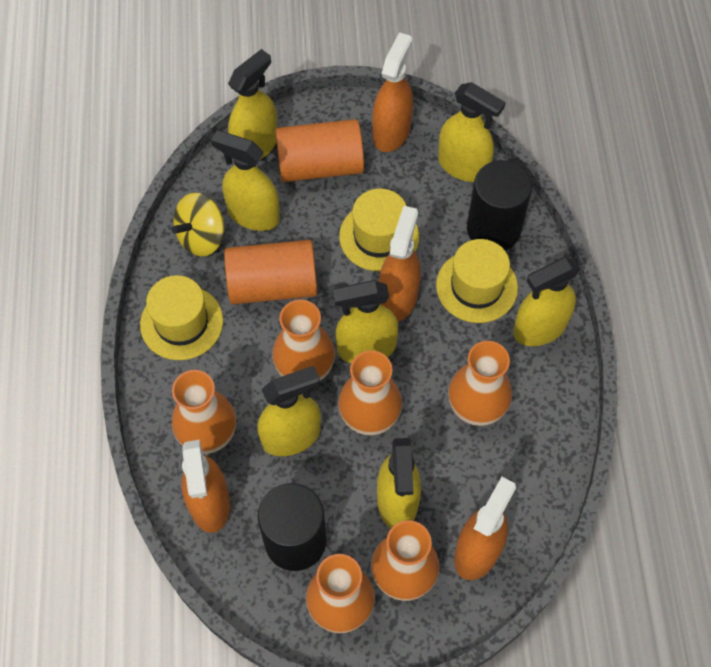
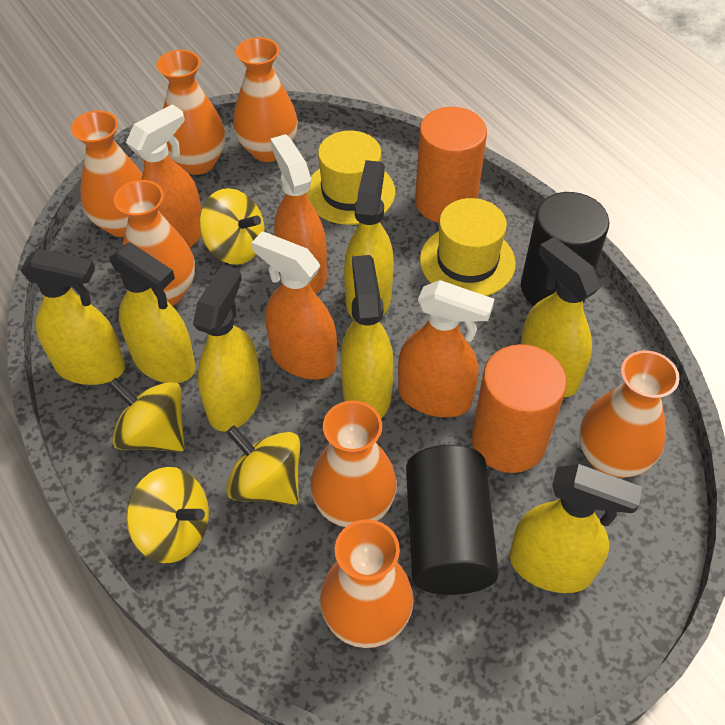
orange vase: [172,370,236,454] [272,300,335,381] [306,554,375,633] [338,350,402,435] [371,520,439,601] [448,341,512,426] = 6 -> [71,111,143,237] [114,180,195,306] [156,50,225,175] [233,37,298,162] [310,401,397,527] [320,519,413,648] [579,350,680,478] = 7
yellow hat: [140,275,223,360] [339,189,419,271] [436,239,518,323] = 3 -> [306,131,395,225] [420,198,516,296] = 2
yellow spinning top: [171,193,224,257] = 1 -> [108,378,185,452] [126,467,209,563] [199,188,265,265] [226,425,300,505] = 4

